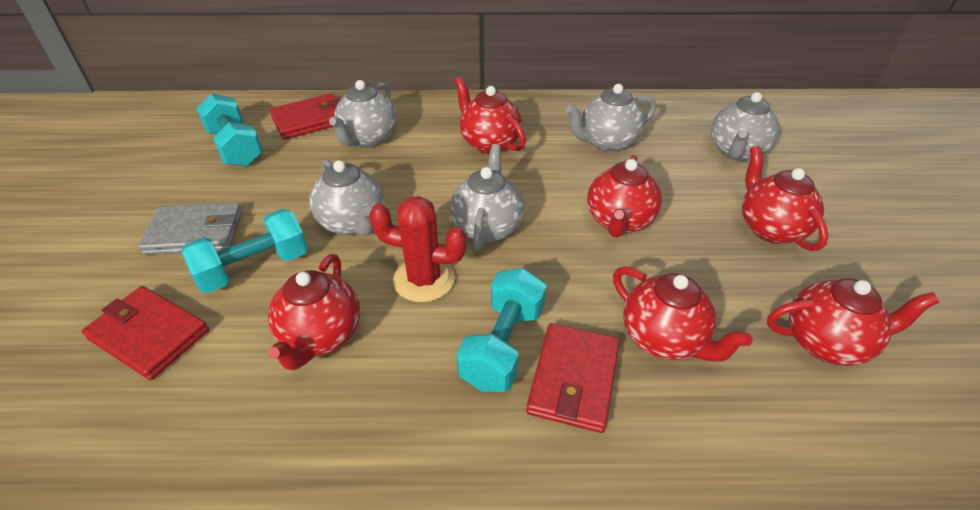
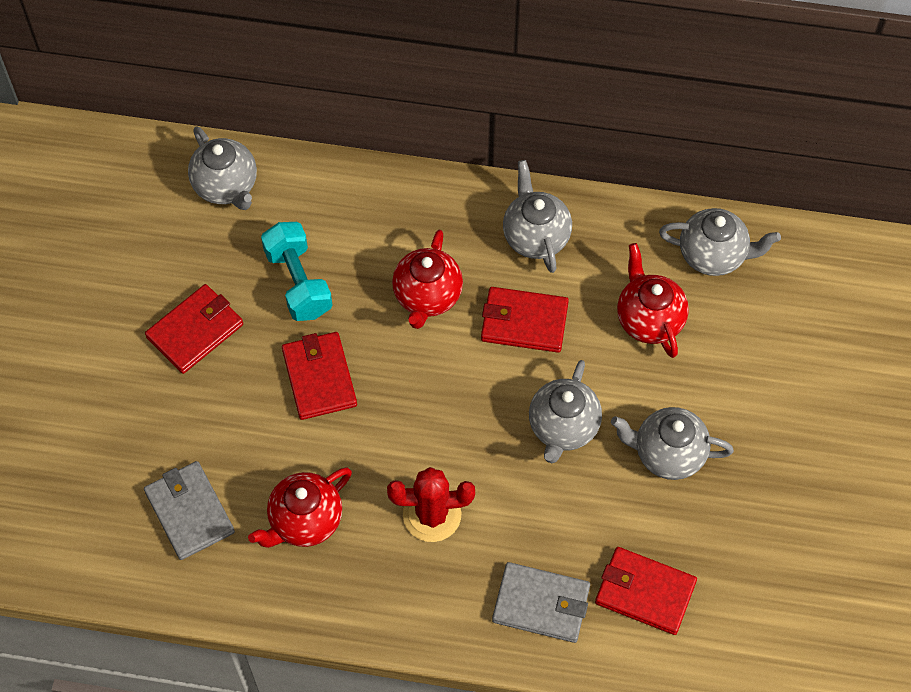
grey wallet: [139,203,242,255] = 1 -> [144,461,235,560] [492,562,590,643] = 2
red teapot: [268,254,360,370] [454,77,526,154] [587,155,662,238] [613,266,753,362] [742,146,828,251] [767,278,939,366] = 6 -> [248,467,352,548] [392,230,463,329] [617,243,689,358] = 3
red wallet: [82,286,209,380] [270,93,340,140] [526,323,620,433] = 3 -> [145,284,243,374] [282,332,357,420] [481,287,569,353] [595,547,697,635] = 4
turquoise dumbbell: [182,209,308,293] [196,93,263,166] [457,268,547,392] = 3 -> [261,222,332,321] = 1

